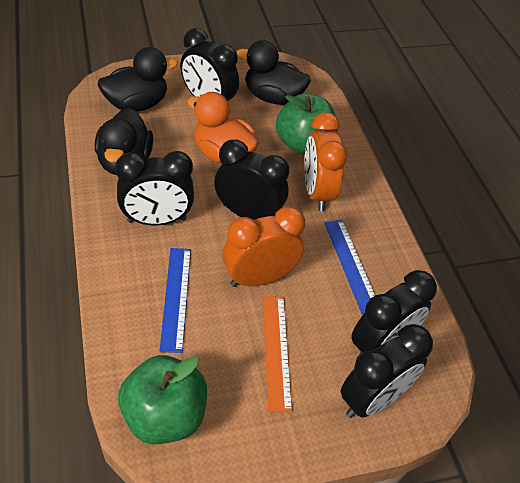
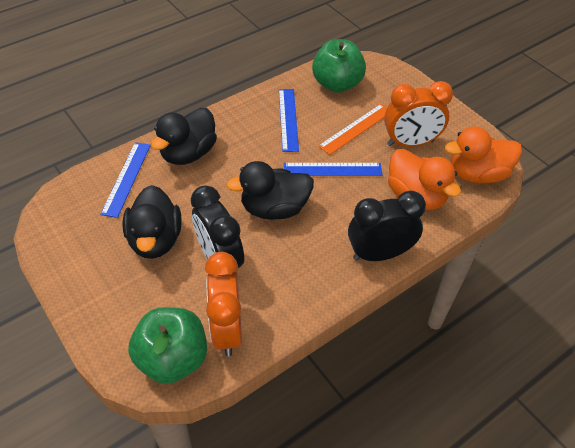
black clock: [115,151,194,225] [180,28,239,101] [214,140,289,220] [341,324,433,418] [351,270,437,359] = 5 -> [191,185,244,268] [348,191,426,261] = 2
blue ruler: [160,248,191,353] [325,220,375,315] = 2 -> [100,142,151,218] [279,89,299,152] [284,163,382,176] = 3
orange duck: [188,92,259,164] = 1 -> [388,149,461,210] [445,127,522,183] = 2

